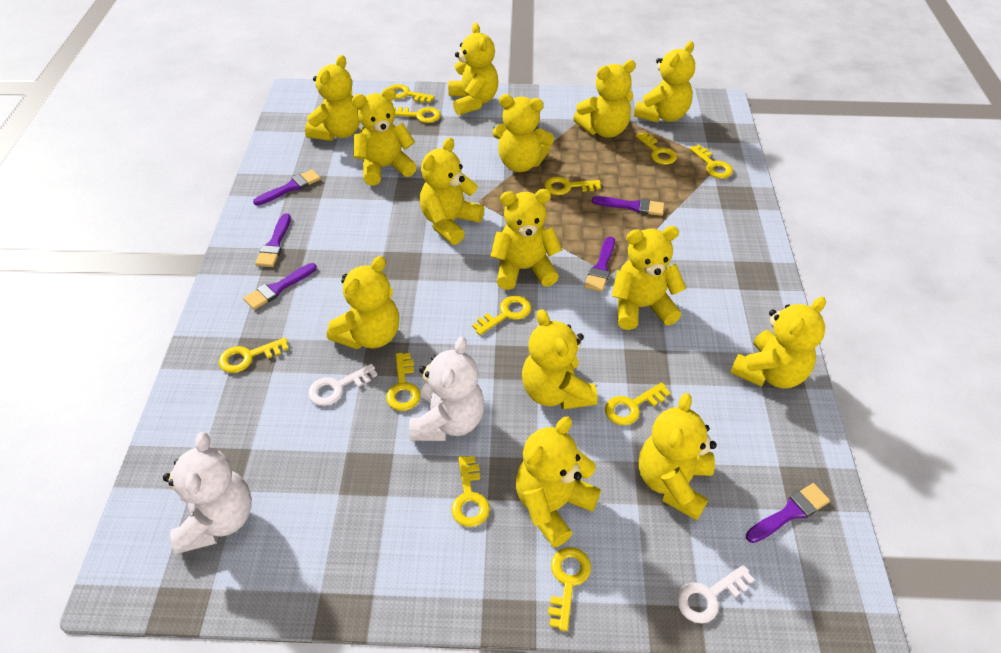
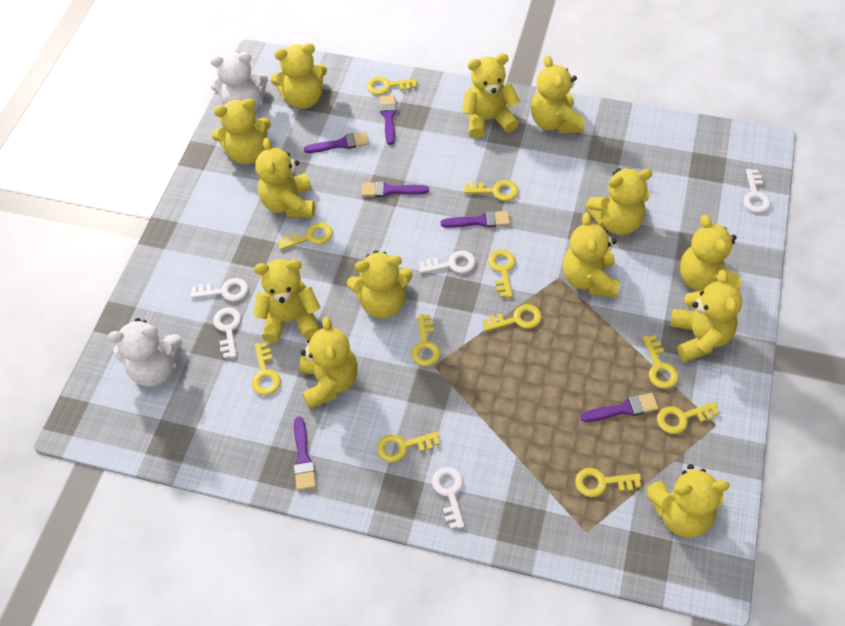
white key: [308,364,377,406] [677,565,754,623] = 2 -> [191,278,248,301] [213,307,241,358] [419,250,476,273] [432,467,464,529] [743,169,771,213] = 5
yellow teddy bear: [305,55,360,141] [327,256,399,349] [352,87,417,186] [420,138,485,245] [448,23,499,115] [490,189,563,290] [492,94,554,172] [516,416,601,548] [522,309,597,410] [573,60,636,138] [612,226,686,330] [634,41,695,123] [639,393,717,521] [730,297,826,389] = 14 -> [212,99,271,164] [253,259,321,343] [255,138,315,217] [270,43,327,109] [300,316,358,409] [347,250,413,318] [462,53,520,139] [531,55,584,134] [563,213,620,298] [585,168,652,235] [646,464,730,538] [671,270,742,362] [680,215,741,291] = 13

